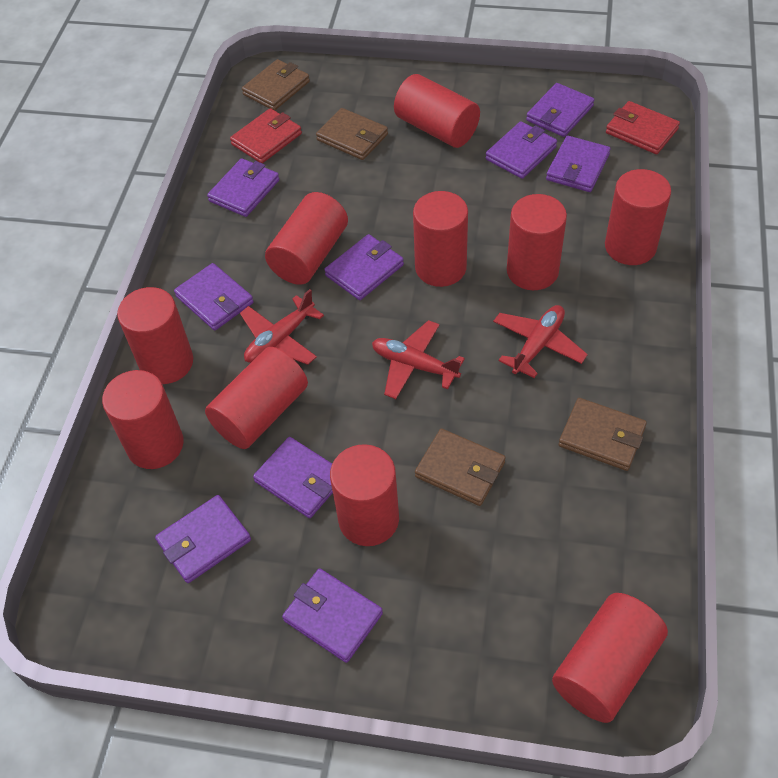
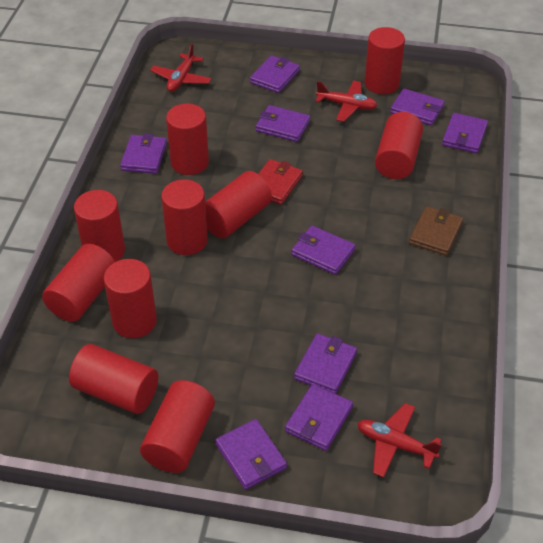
brown wallet: [242,59,310,110] [316,108,388,160] [415,429,506,506] [559,398,647,471] = 4 -> [409,206,463,256] = 1
red wallet: [230,108,302,163] [606,101,680,154] = 2 -> [258,159,303,205] = 1

